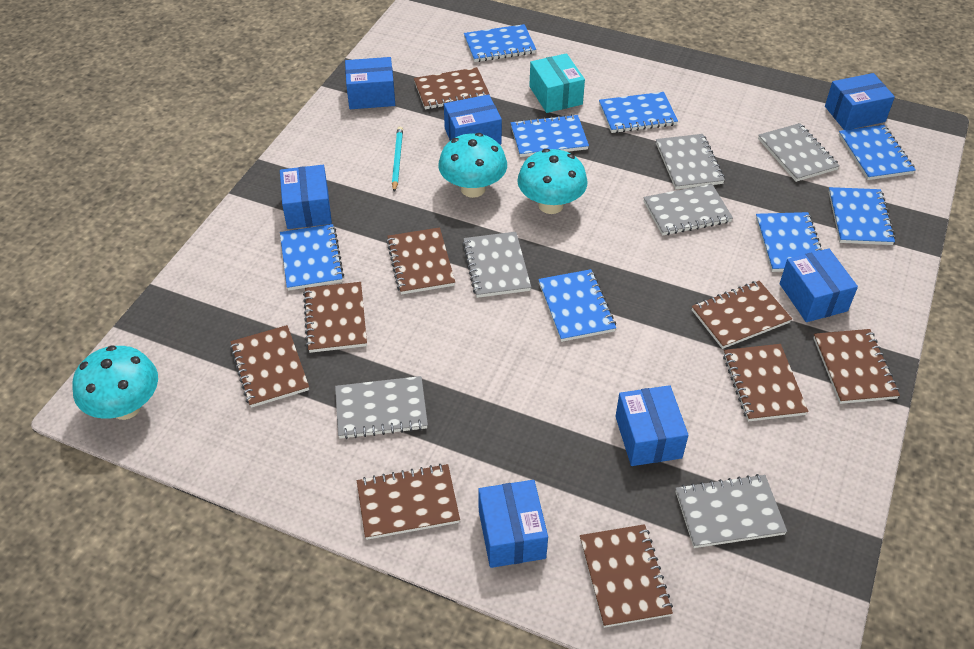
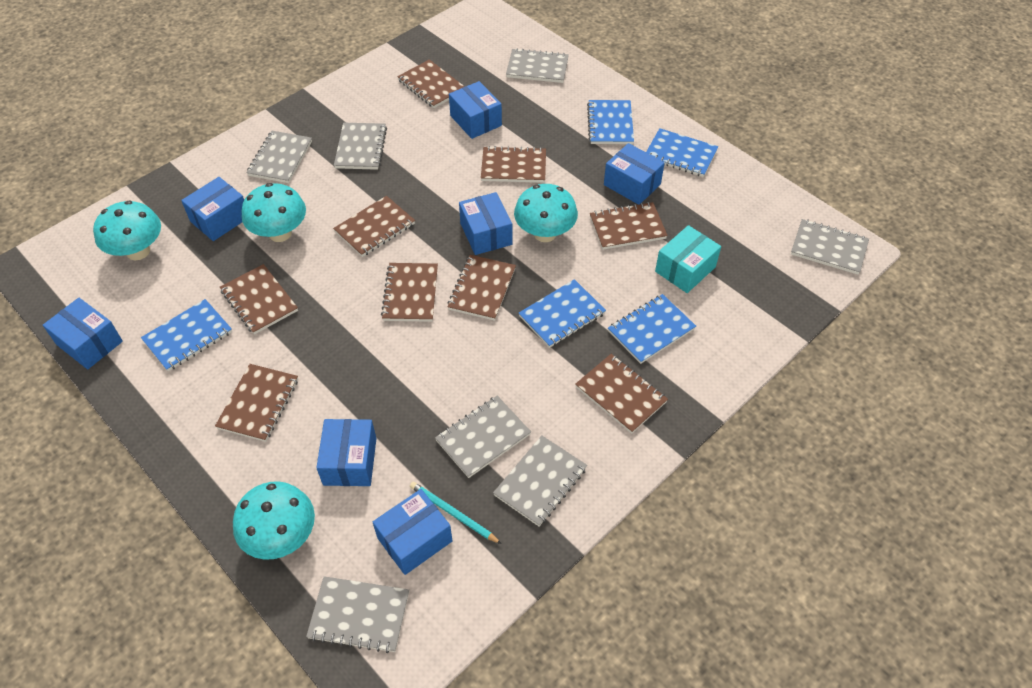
blue notebook: [280,224,344,291] [464,24,536,62] [511,114,589,157] [538,269,616,342] [599,92,678,133] [756,212,823,272] [828,187,896,245] [839,125,916,180] = 8 -> [141,299,232,371] [519,279,606,348] [587,100,634,144] [608,294,696,364] [646,128,718,177] = 5
grey notebook: [335,376,428,439] [462,232,531,298] [643,184,733,236] [656,134,725,189] [676,474,787,548] [758,123,840,182] = 6 -> [246,131,312,183] [306,576,409,653] [334,123,387,170] [435,396,531,478] [493,436,587,526] [506,48,569,83] [791,219,869,275] = 7
turquoise mushroom: [73,345,158,420] [438,133,507,198] [517,149,588,214] = 3 -> [93,200,161,260] [233,482,315,560] [242,183,306,242] [514,184,578,242] = 4

